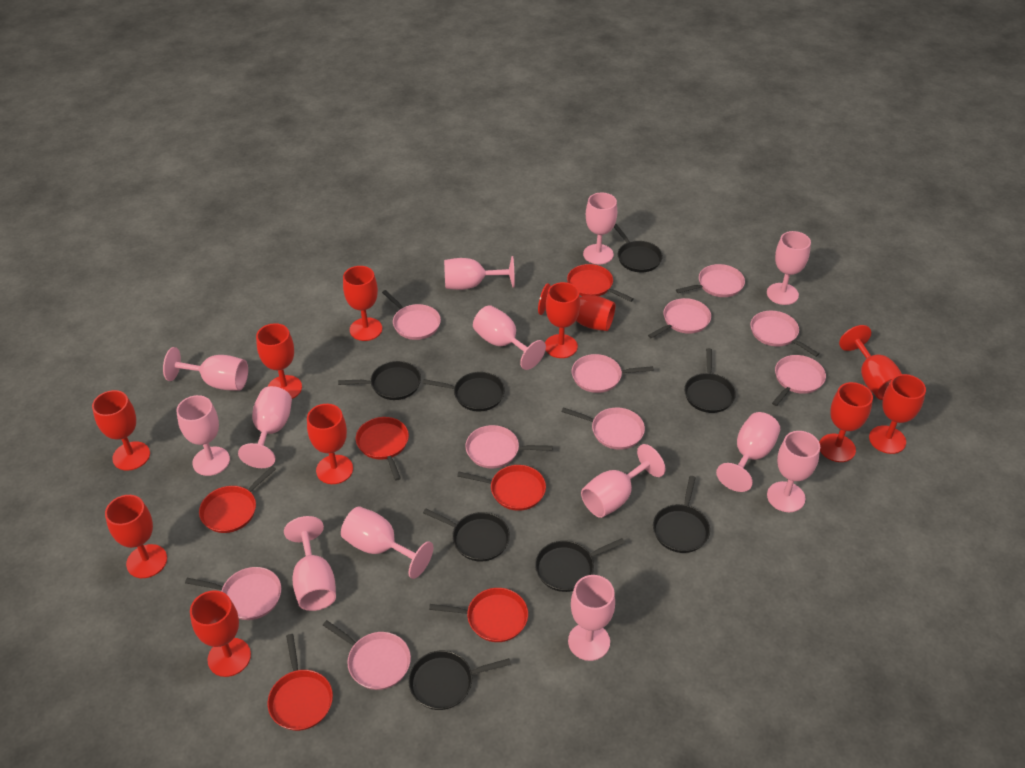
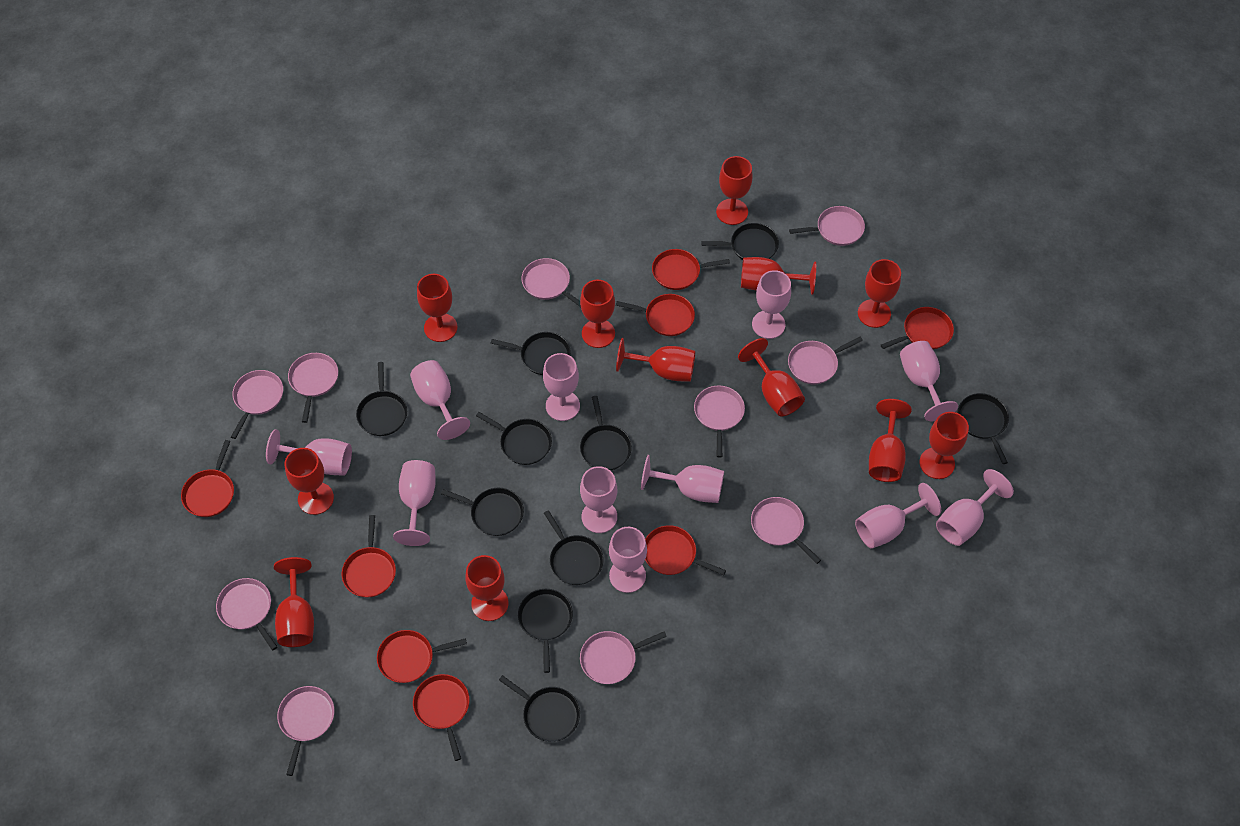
black pan: [338,361,421,400] [408,651,511,710] [422,372,505,412] [423,508,510,561] [535,538,625,592] [614,224,663,272] [653,476,710,553] [684,348,736,413] = 8 -> [356,362,407,436] [441,488,524,536] [476,412,552,465] [491,332,571,375] [499,675,580,742] [518,589,573,673] [544,510,604,585] [580,396,632,471] [701,223,779,260] [957,393,1009,464] = 10
pink goblet: [163,347,248,391] [176,395,230,476] [238,386,292,468] [284,516,336,611] [341,506,433,579] [444,256,515,290] [473,305,546,370] [568,575,615,661] [581,444,665,518] [583,193,617,264] [716,412,780,492] [767,231,811,305] [767,431,820,512] = 13 -> [266,429,352,476] [393,460,436,546] [410,360,470,440] [543,353,580,421] [580,466,617,533] [609,527,647,593] [641,455,724,503] [752,270,791,339] [855,483,941,549] [900,341,958,421] [936,469,1014,546] = 11
red goblet: [92,390,150,471] [105,495,167,578] [190,590,251,677] [256,323,302,399] [307,404,353,484] [343,266,382,341] [538,283,616,331] [545,282,580,358] [819,382,873,462] [839,325,902,400] [869,374,926,454] = 11 -> [274,557,314,647] [285,448,334,515] [417,274,458,342] [466,555,508,621] [580,280,615,348] [616,338,695,382] [716,156,753,225] [738,338,805,416] [741,257,816,295] [858,259,901,328] [869,399,912,482] [919,412,969,479] = 12
red pan: [199,466,276,533] [267,634,333,731] [356,417,409,481] [429,588,528,642] [457,465,546,511] [567,264,634,302] = 6 -> [181,440,234,517] [342,515,396,598] [377,630,467,683] [413,674,469,761] [616,294,695,336] [645,525,726,575] [652,249,730,290] [881,307,954,349] = 8

